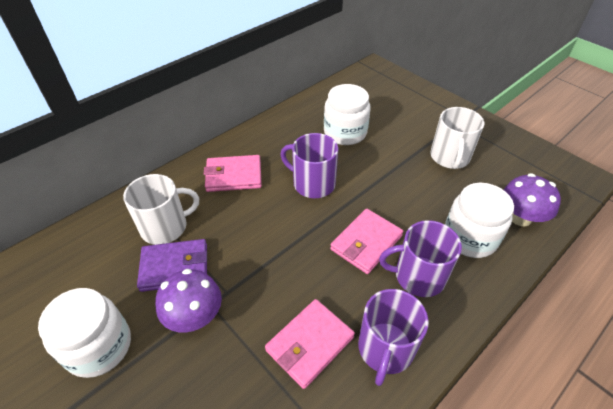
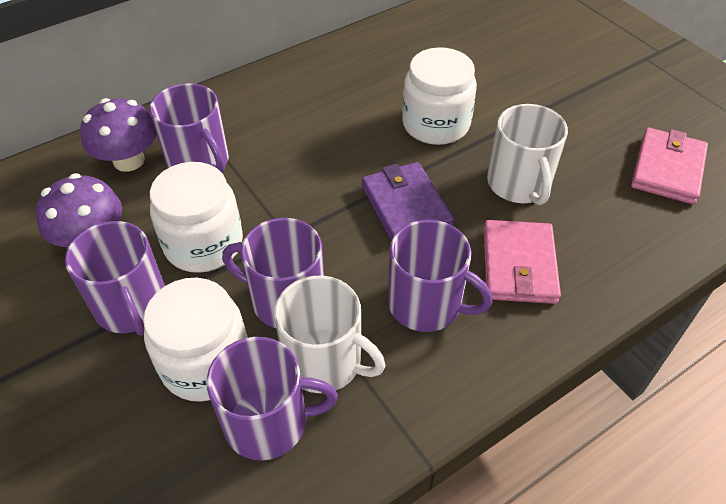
pink wallet: [204,155,262,192] [265,299,355,389] [330,209,403,274] = 3 -> [484,220,561,304] [631,128,708,204] = 2
purple mug: [280,133,338,198] [358,289,429,386] [379,220,462,297] = 3 -> [65,221,165,336] [149,83,229,173] [206,337,338,461] [222,218,324,328] [388,220,493,332] = 5

